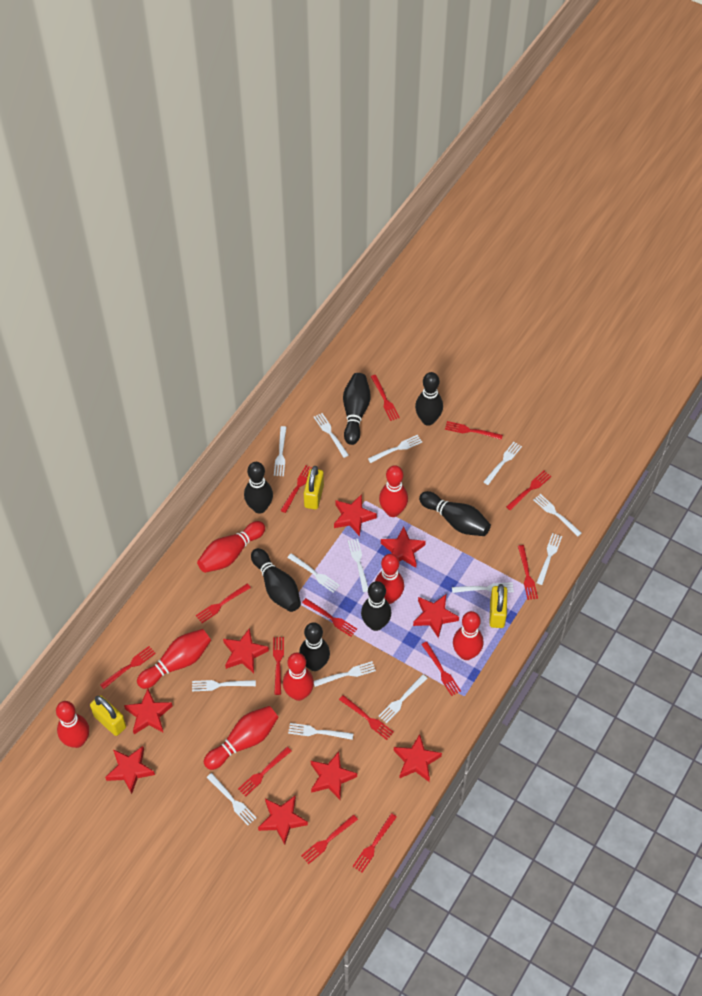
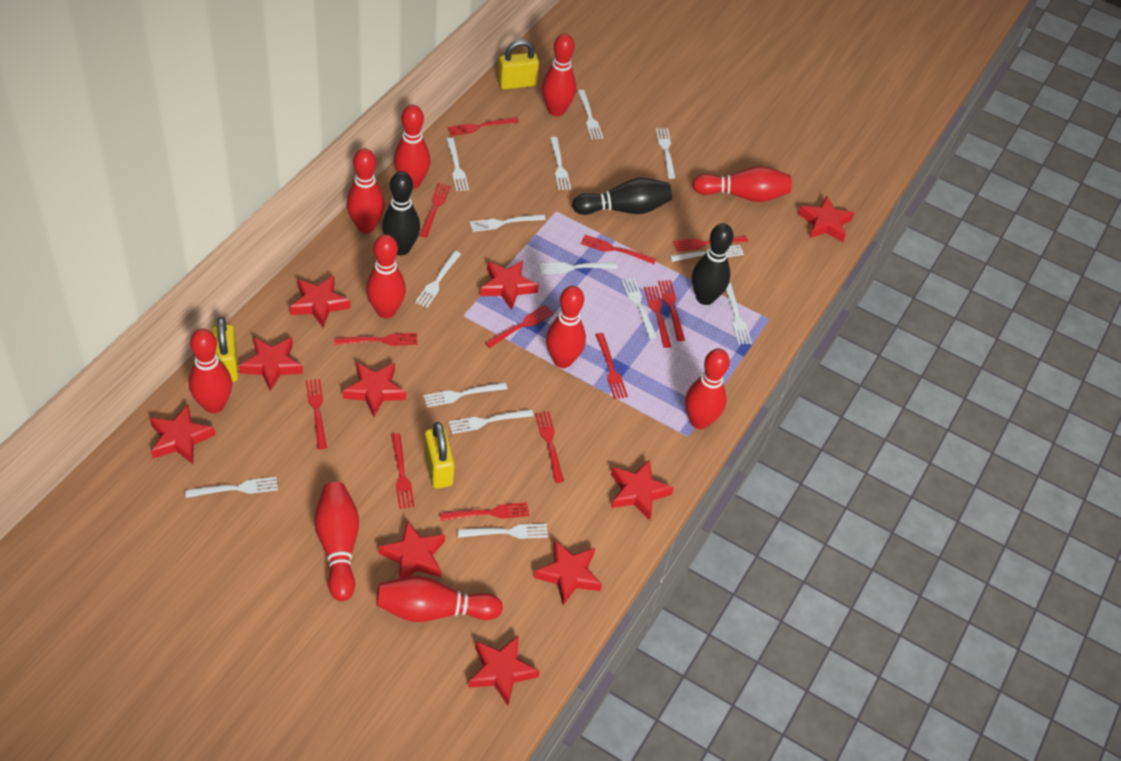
black bowling pin: [244,462,273,514] [251,548,301,612] [299,622,330,671] [343,373,371,445] [361,581,391,631] [415,372,443,426] [419,491,491,536] = 7 -> [382,171,420,255] [572,178,672,215] [692,223,734,305] = 3
red bowling pin: [56,701,89,748] [137,629,211,689] [197,521,265,573] [204,706,279,770] [283,653,314,701] [375,554,404,604] [379,465,408,517] [453,611,483,660] = 8 -> [189,329,232,413] [314,482,359,601] [347,149,385,233] [366,234,406,318] [376,576,503,622] [394,105,430,189] [542,34,576,116] [546,286,586,368] [685,349,730,429] [692,166,792,202] = 10
red fork: [100,646,156,689] [196,583,251,623] [238,747,292,797] [273,637,284,695] [280,465,312,513] [301,814,358,864] [302,598,357,637] [339,695,394,740] [352,813,397,873] [371,375,400,421] [421,642,461,696] [445,421,503,440] [506,471,551,511] [518,545,538,600] = 14 -> [306,379,327,449] [334,333,418,346] [391,433,415,509] [420,183,451,238] [440,502,530,521] [448,117,519,136] [485,305,554,348] [535,411,564,483] [581,235,656,264] [595,333,628,399] [644,286,672,348] [658,280,685,341] [673,236,748,251] = 13
red star: [105,746,155,794] [124,689,173,734] [223,628,269,673] [258,796,308,845] [311,751,357,800] [334,494,377,536] [381,526,426,568] [394,734,442,782] [413,594,459,638] = 9 -> [150,405,216,464] [239,337,303,391] [290,276,351,328] [342,362,406,417] [378,520,445,578] [468,635,540,705] [480,260,539,310] [534,540,602,605] [611,460,674,521] [798,196,854,242] = 10

